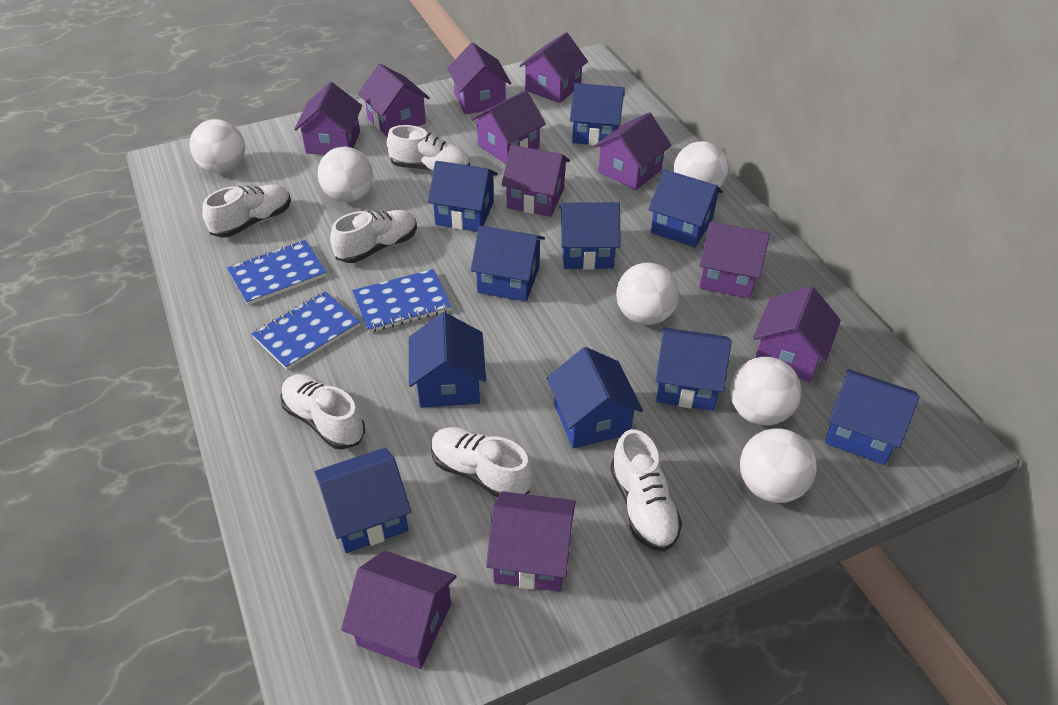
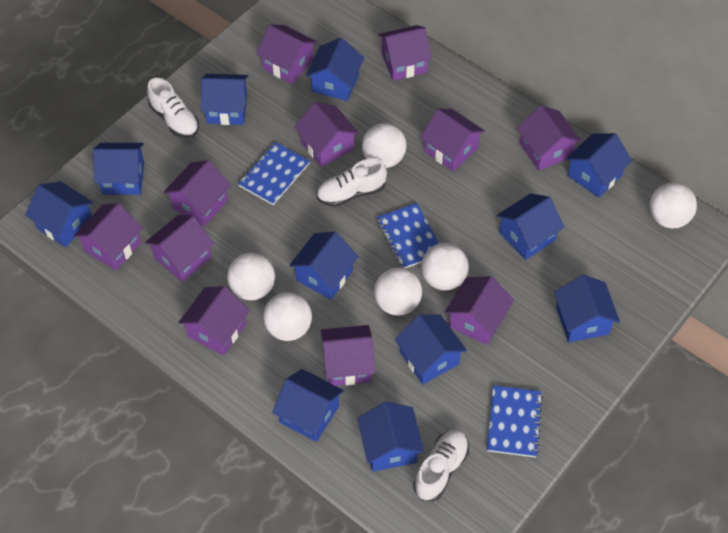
blue house: [315,448,411,553] [409,312,486,408] [428,161,498,232] [471,226,545,302] [547,347,643,449] [559,202,621,270] [570,83,625,146] [649,169,723,247] [656,328,732,411] [825,369,920,465] = 10 -> [25,181,94,247] [93,143,144,195] [201,74,248,125] [272,369,344,442] [289,232,359,300] [306,38,364,101] [357,402,424,471] [395,315,467,384] [496,193,564,260] [554,275,620,342] [566,133,632,198] = 11
white shoe: [202,185,291,238] [280,374,365,450] [330,210,417,263] [387,125,470,172] [431,427,533,497] [610,429,682,552] = 6 -> [147,78,199,138] [316,158,387,207] [413,429,469,501] = 3

